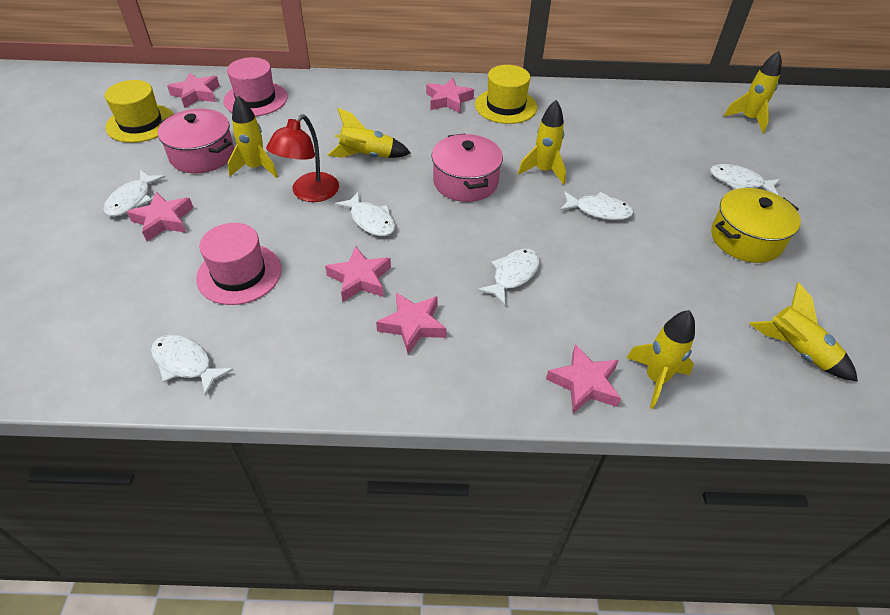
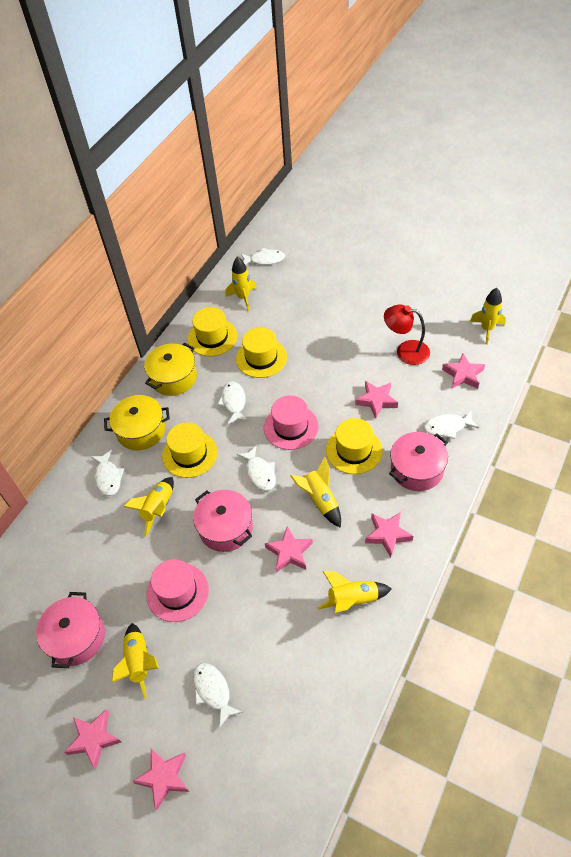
pink pot: [158,109,234,174] [432,133,503,202] = 2 -> [36,592,105,668] [193,490,253,552] [389,432,448,491] = 3
yellow hat: [105,80,174,143] [475,65,537,124] = 2 -> [162,422,218,478] [188,307,237,356] [236,327,287,378] [326,418,382,474] = 4
yellow pot: [711,188,801,263] = 1 -> [104,395,170,450] [144,343,197,396] = 2

